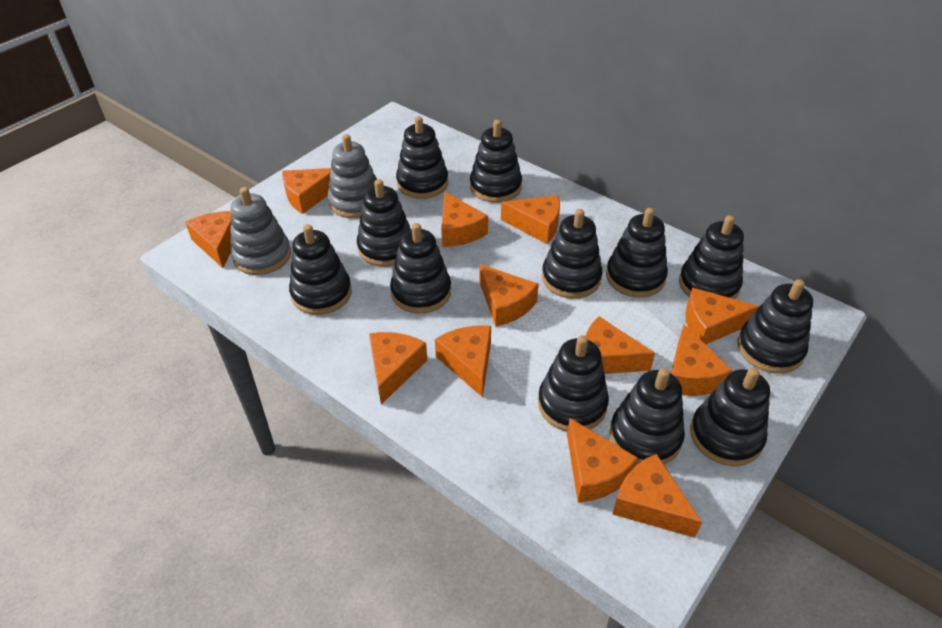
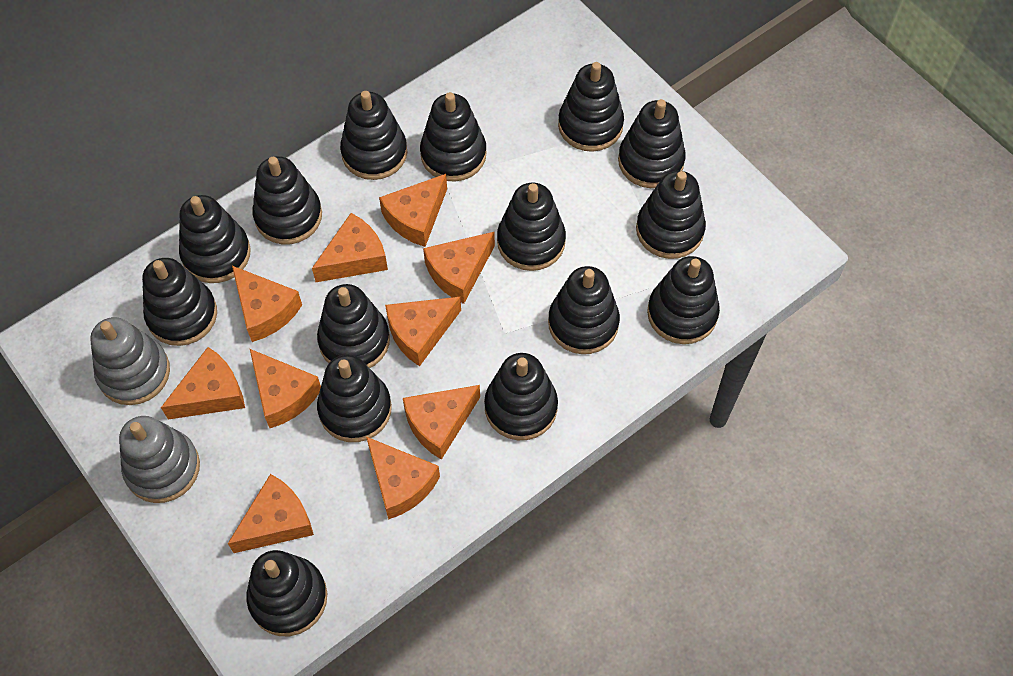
black stacking toy: [289,224,352,315] [357,179,411,267] [390,223,451,314] [396,116,448,199] [470,120,522,203] [538,335,609,432] [542,209,602,299] [606,208,668,298] [610,368,685,465] [679,215,744,299] [690,367,770,466] [738,279,813,374] = 12 -> [142,258,217,346] [179,195,251,283] [246,550,327,636] [253,156,322,244] [317,284,390,368] [317,355,392,442] [340,91,407,180] [420,92,486,182] [484,353,558,440] [497,183,566,271] [548,266,620,354] [558,62,624,152] [618,99,686,188] [636,171,706,259] [647,256,720,344] = 15
orange cheese: [185,211,232,268] [282,168,332,214] [369,332,427,404] [435,325,491,397] [441,192,488,247] [479,264,539,327] [501,195,560,244] [567,418,638,502] [585,316,655,374] [613,454,702,538] [671,325,733,396] [686,288,760,345] = 12 -> [161,347,245,420] [228,474,314,553] [232,266,302,342] [250,349,321,428] [312,213,388,282] [366,437,440,520] [379,174,447,247] [385,297,461,366] [403,385,480,460] [423,232,495,304] = 10

